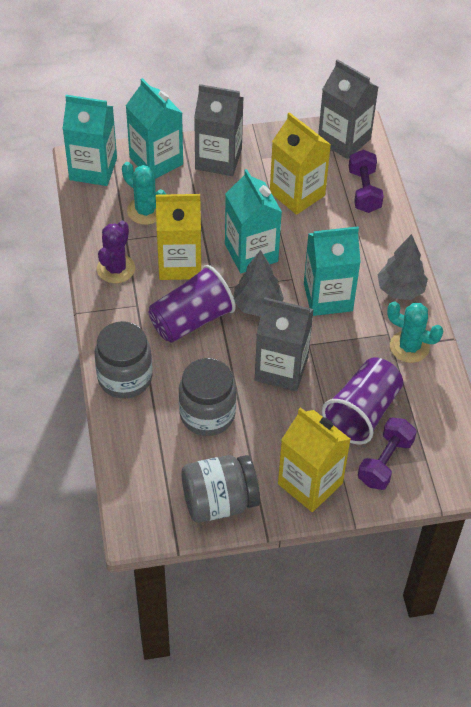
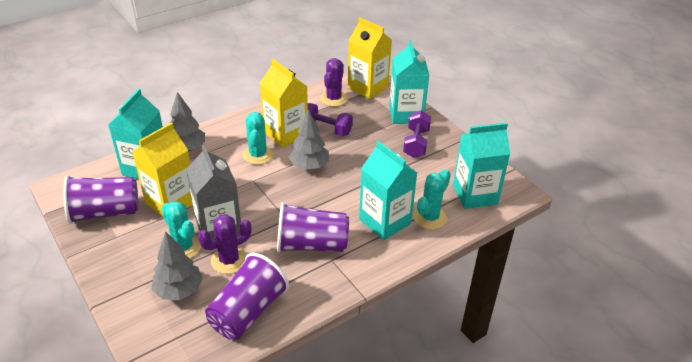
grey carton: [194,84,244,176] [255,297,314,391] [318,59,378,159] = 3 -> [186,145,241,238] = 1
grey jar: [95,321,153,399] [179,358,236,436] [182,455,260,523] = 3 -> none = 0
grey tree: [233,250,284,317] [377,234,428,300] = 2 -> [152,232,203,300] [169,92,205,151] [288,109,329,170] = 3
purple cactus: [97,220,135,283] = 1 -> [198,214,252,274] [320,58,348,107] = 2
purple cup: [149,265,236,343] [322,357,403,444] = 2 -> [63,175,138,224] [205,253,289,340] [277,202,349,253] = 3
turquoise cactus: [122,162,166,225] [387,301,443,363] = 2 -> [161,201,201,258] [243,112,274,165] [413,169,451,229] = 3

